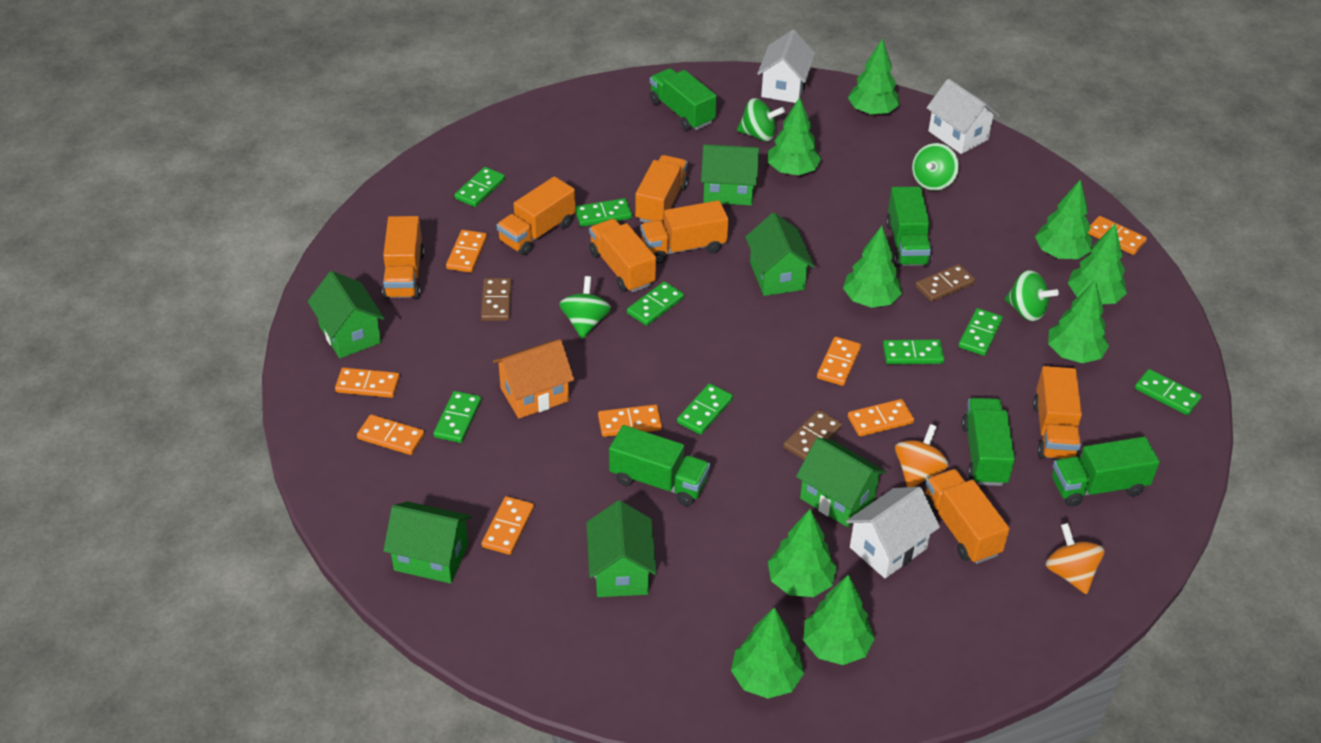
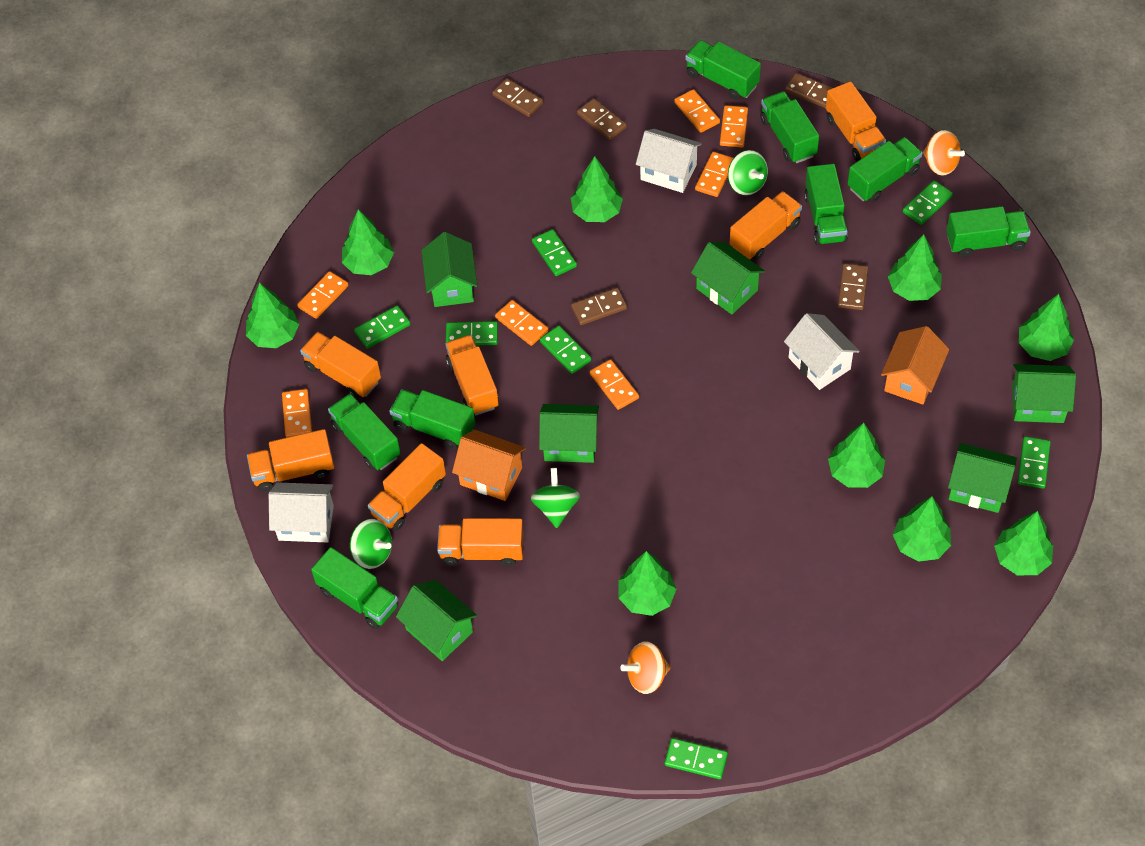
brown domino: [481,278,512,321] [783,410,842,460] [915,264,975,302] = 3 -> [492,78,543,117] [571,288,627,325] [577,98,627,140] [785,73,832,108] [838,263,868,310] = 5
green domino: [433,391,482,443] [454,167,505,207] [576,198,632,227] [627,281,684,326] [677,383,733,435] [883,340,944,364] [958,308,1003,356] [1135,369,1202,415] = 8 -> [354,305,411,349] [446,321,498,345] [532,229,577,276] [540,326,591,374] [665,738,728,779] [903,180,953,225] [1018,436,1051,489] = 7
green spinning top: [560,276,611,339] [737,98,785,141] [912,143,959,191] [1005,270,1059,321] = 4 -> [350,519,392,569] [531,468,580,528] [728,150,768,195] = 3
green truck: [609,425,710,506] [650,68,717,130] [886,187,931,267] [961,398,1015,486] [1052,437,1160,507] = 5 -> [311,547,398,629] [328,393,401,470] [389,389,476,449] [685,40,761,100] [760,91,819,163] [804,164,848,245] [848,137,922,202] [946,206,1031,258] = 8
orange domino: [335,368,400,398] [357,415,425,455] [446,230,487,273] [481,496,534,555] [598,405,662,437] [817,337,861,386] [848,399,914,437] [1088,216,1147,255] = 8 -> [282,389,312,438] [297,271,348,319] [495,300,549,346] [590,359,639,410] [674,89,720,133] [695,152,733,197] [720,105,748,147] = 7
orange house: [493,339,574,418] = 1 -> [452,430,526,501] [881,326,949,405] = 2

